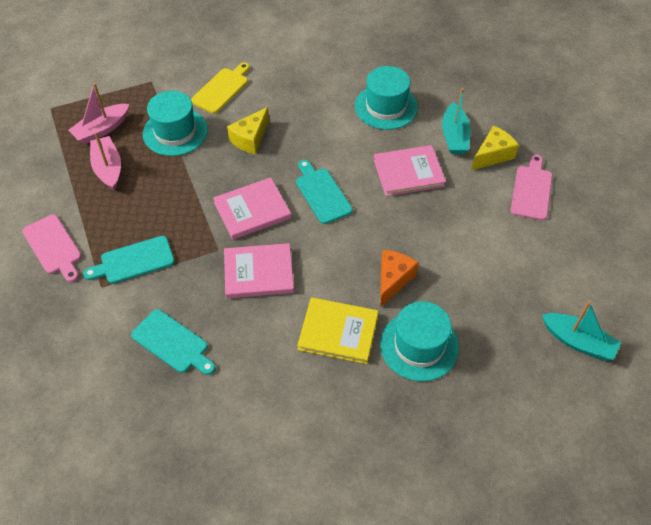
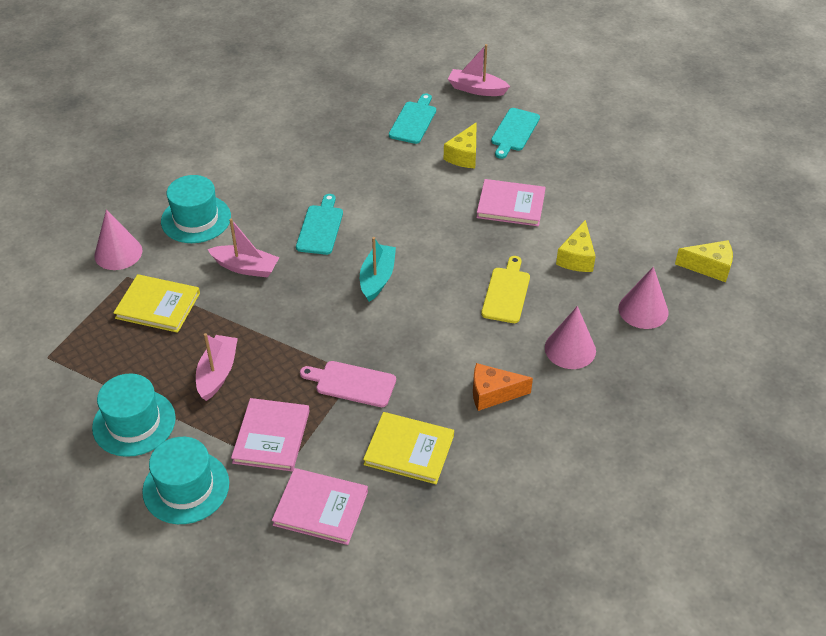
pink boat: [68,83,129,144] [90,132,121,190] = 2 -> [196,333,238,401] [208,219,280,278] [448,44,510,96] = 3
pink cone: none = 0 -> [94,209,142,270] [545,306,596,369] [618,267,668,329] = 3
pink cutting board: [22,214,81,282] [511,155,552,221] = 2 -> [300,361,396,407] = 1
turquoise boat: [442,88,471,154] [542,301,621,360] = 2 -> [360,237,396,302] = 1
yellow book: [297,297,379,364] = 1 -> [113,274,200,333] [363,412,454,484] = 2
yellow cheese: [227,107,269,155] [471,125,519,171] = 2 -> [444,122,477,168] [556,220,596,272] [675,240,733,282] = 3

